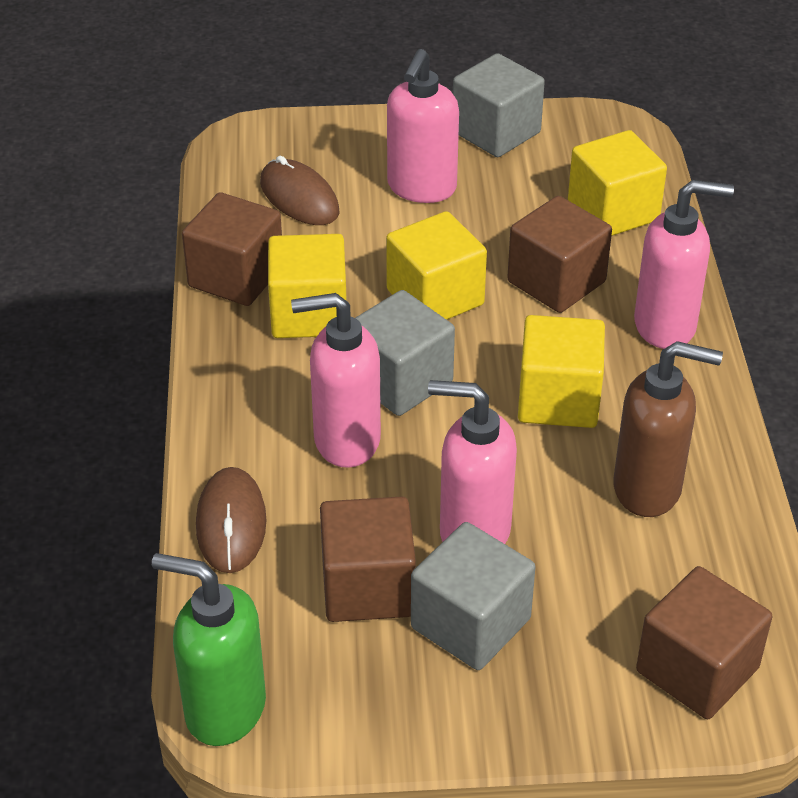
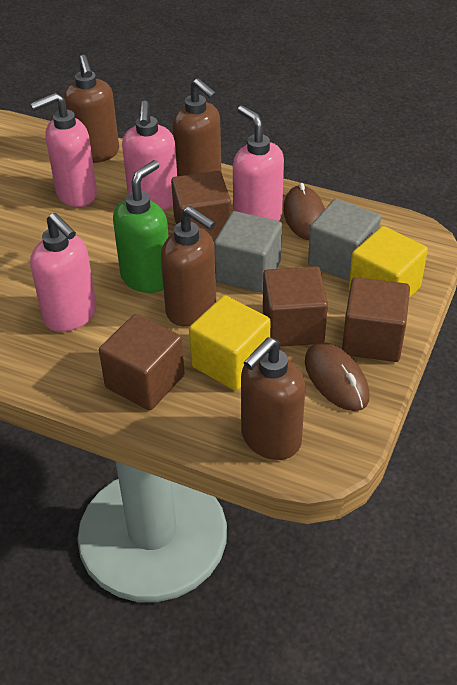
brown soap dispenser: [613,341,723,517] = 1 -> [63,55,119,163] [161,206,216,326] [172,78,222,176] [241,337,305,460] = 4
grey cube: [356,290,455,416] [411,522,535,670] [453,53,545,157] = 3 -> [214,211,282,293] [308,198,381,281] = 2
yellow cube: [268,234,347,338] [386,211,487,320] [518,315,605,428] [568,130,667,236] = 4 -> [189,295,271,391] [348,226,428,298] = 2

